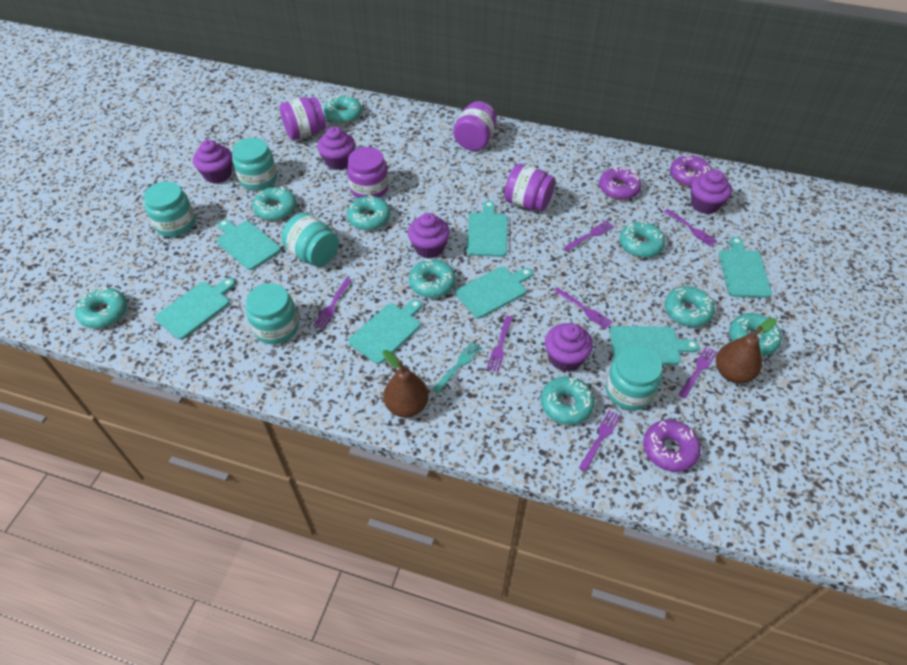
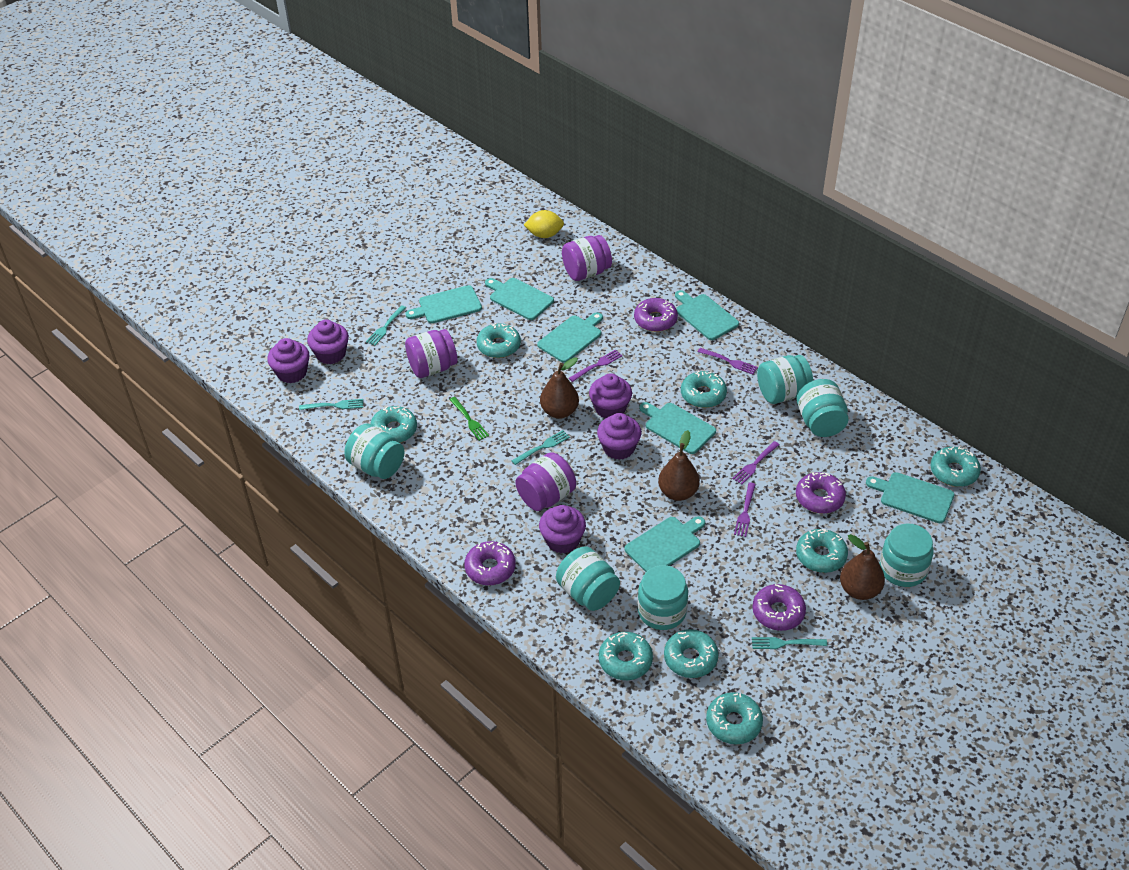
brown pear: [382,350,429,418] [716,318,777,383] = 2 -> [540,357,579,419] [658,430,700,501] [840,534,885,600] = 3
green fork: none = 0 -> [450,397,489,441] = 1
purple donut: [599,167,642,200] [643,420,701,472] [670,155,712,187] = 3 -> [464,541,516,585] [634,298,678,332] [752,584,806,631] [796,472,846,514] = 4
purple fork: [313,278,352,329] [486,316,513,372] [554,288,613,329] [564,221,614,251] [579,410,621,472] [664,209,717,246] [678,346,717,398] = 7 -> [569,349,623,382] [698,348,758,375] [732,441,780,485] [734,483,756,537] = 4
purple jar: [280,97,326,140] [347,147,389,198] [453,101,497,151] [504,164,555,211] = 4 -> [405,329,458,378] [515,452,576,511] [562,235,612,281] = 3
turquoise donut: [75,288,127,329] [253,187,296,221] [324,95,362,124] [347,195,390,230] [409,259,456,298] [541,376,595,425] [619,221,665,258] [665,286,715,327] [729,313,782,356] = 9 -> [370,406,417,443] [476,323,521,358] [599,632,653,680] [664,629,719,678] [681,371,727,408] [706,692,763,744] [796,529,848,573] [930,446,981,487] = 8
turquoise fork: [432,342,482,394] = 1 -> [299,399,363,410] [366,305,406,346] [512,430,570,465] [752,637,827,649] = 4
turquoise jar: [144,181,195,237] [232,137,277,190] [246,283,299,344] [281,212,339,267] [606,346,662,411] = 5 -> [344,423,405,479] [556,547,620,611] [638,565,688,630] [757,355,813,404] [797,379,849,437] [880,523,934,587] = 6
yellow lemon: none = 0 -> [524,210,564,238] = 1

